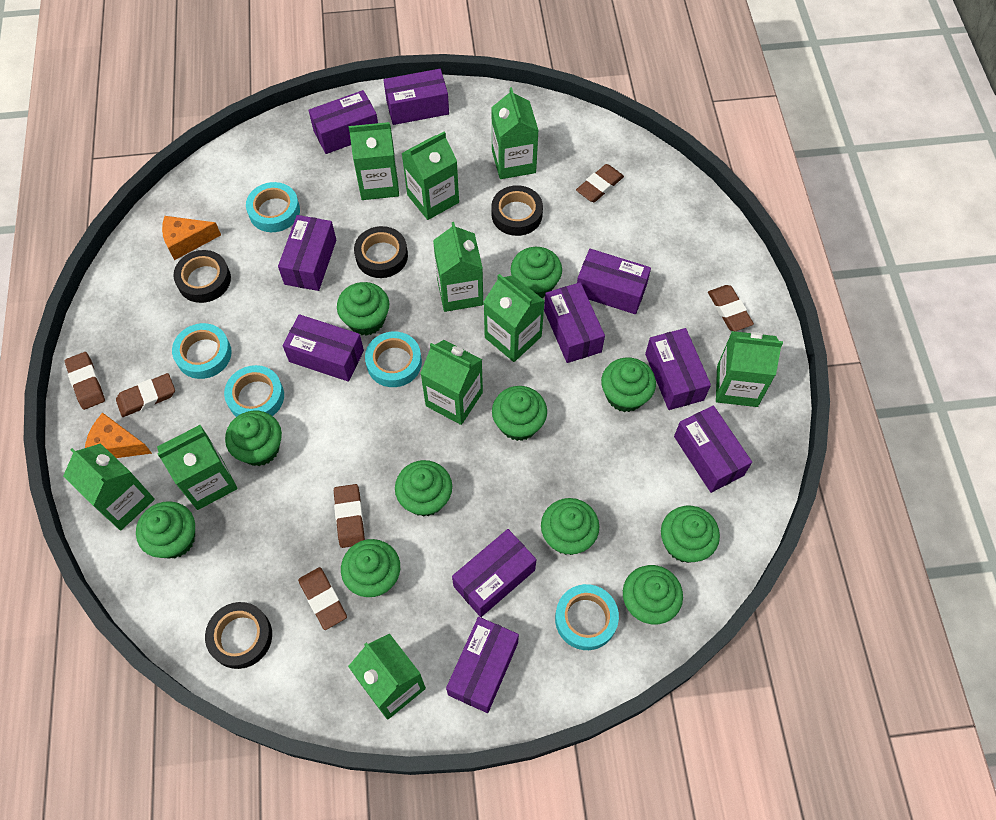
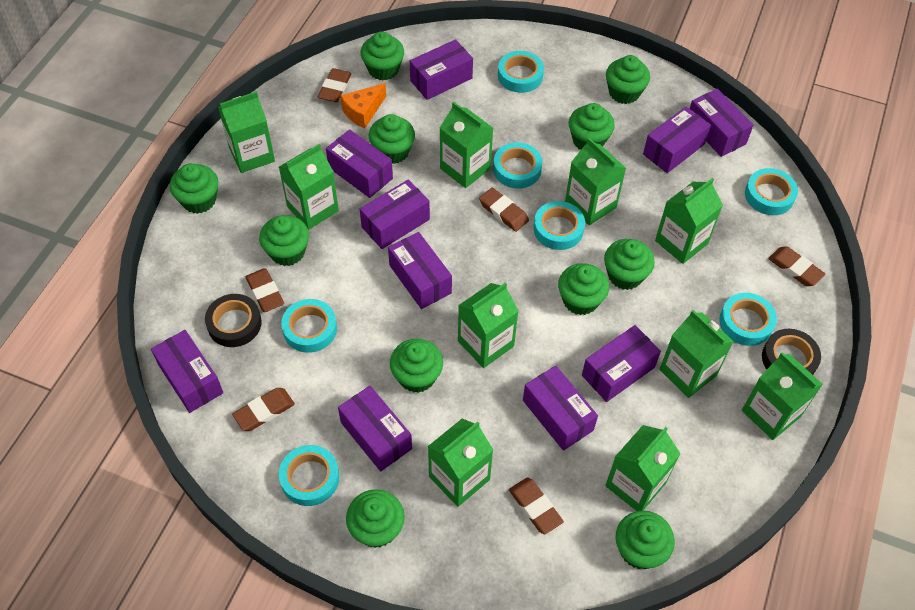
black tape: [173,250,231,303] [205,602,272,669] [354,226,408,278] [491,185,543,236] = 4 -> [205,294,262,347] [762,329,821,375] = 2
orange cheese: [85,413,152,458] [162,216,221,260] = 2 -> [340,83,386,128] = 1
turquoise tape: [172,323,232,379] [224,365,284,417] [246,182,300,232] [365,332,422,387] [555,584,619,650] = 5 -> [279,445,339,506] [281,299,337,353] [493,142,543,189] [498,51,544,93] [533,201,585,250] [719,293,777,346] [745,168,798,215] = 7

